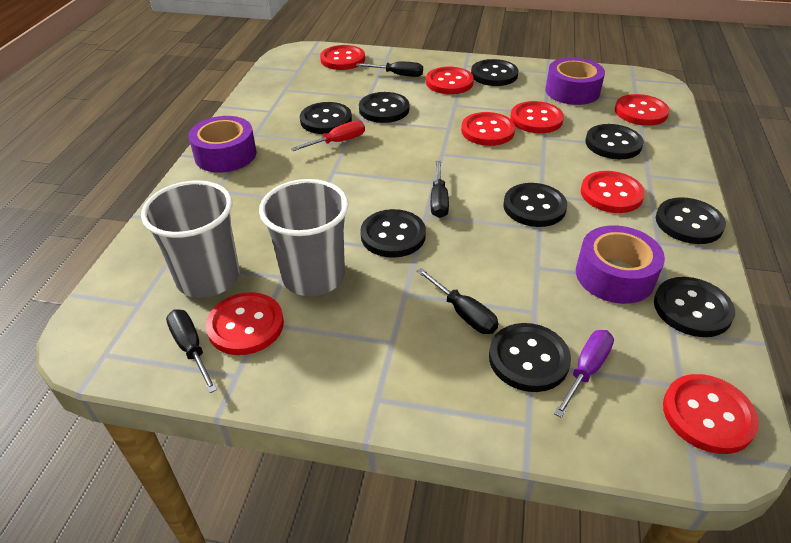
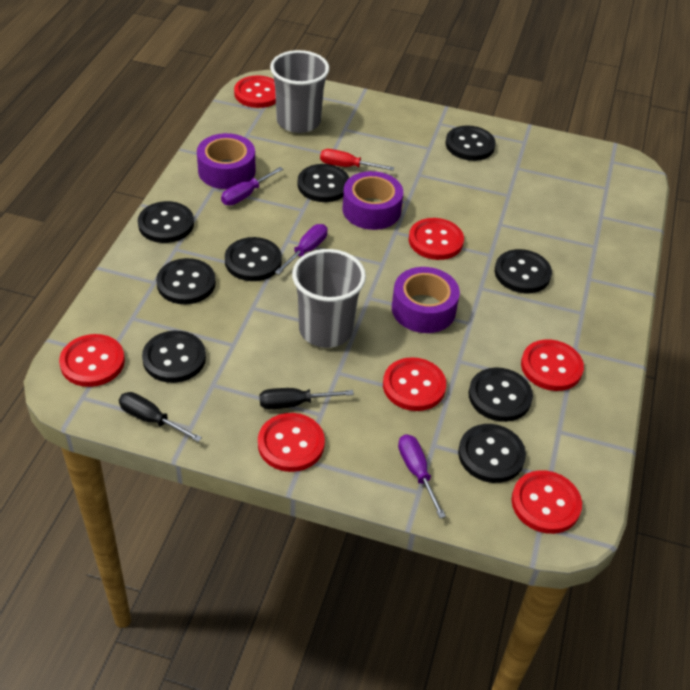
black screwdriver: [166,309,217,393] [356,62,423,77] [417,268,498,334] [431,161,449,218] = 4 -> [119,392,202,442] [260,388,354,409] = 2
purple screwdriver: [554,330,614,418] = 1 -> [221,167,283,205] [275,224,328,275] [398,434,446,518] = 3
red button: [206,292,284,355] [320,45,365,70] [426,67,474,94] [461,112,515,146] [510,101,564,133] [581,171,645,213] [615,94,670,126] [663,374,759,454] = 8 -> [59,334,125,387] [234,75,276,108] [258,413,325,472] [383,357,446,411] [409,218,464,260] [511,470,582,534] [521,339,584,391] = 7

